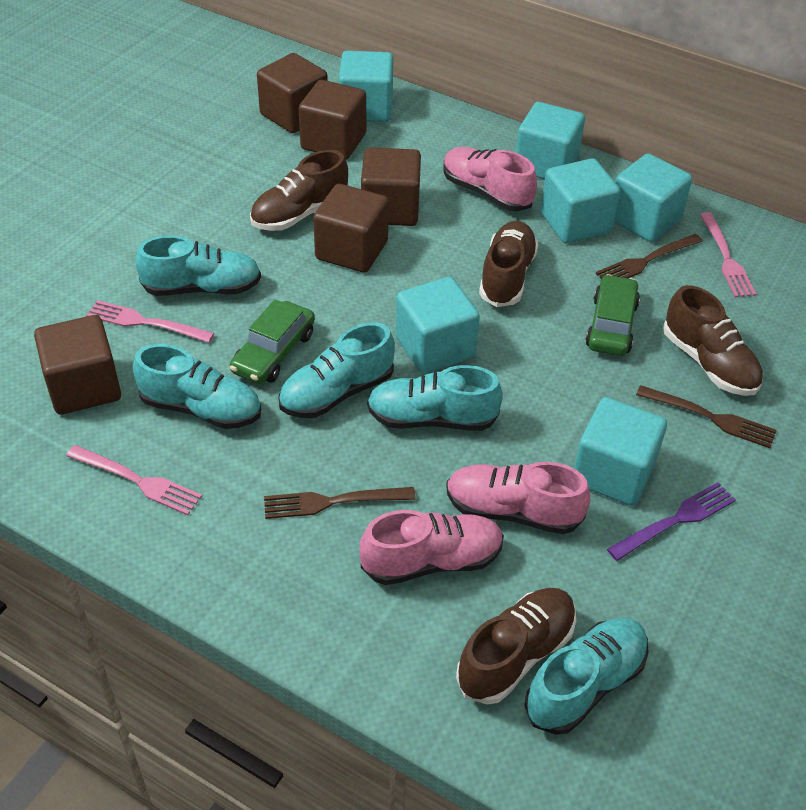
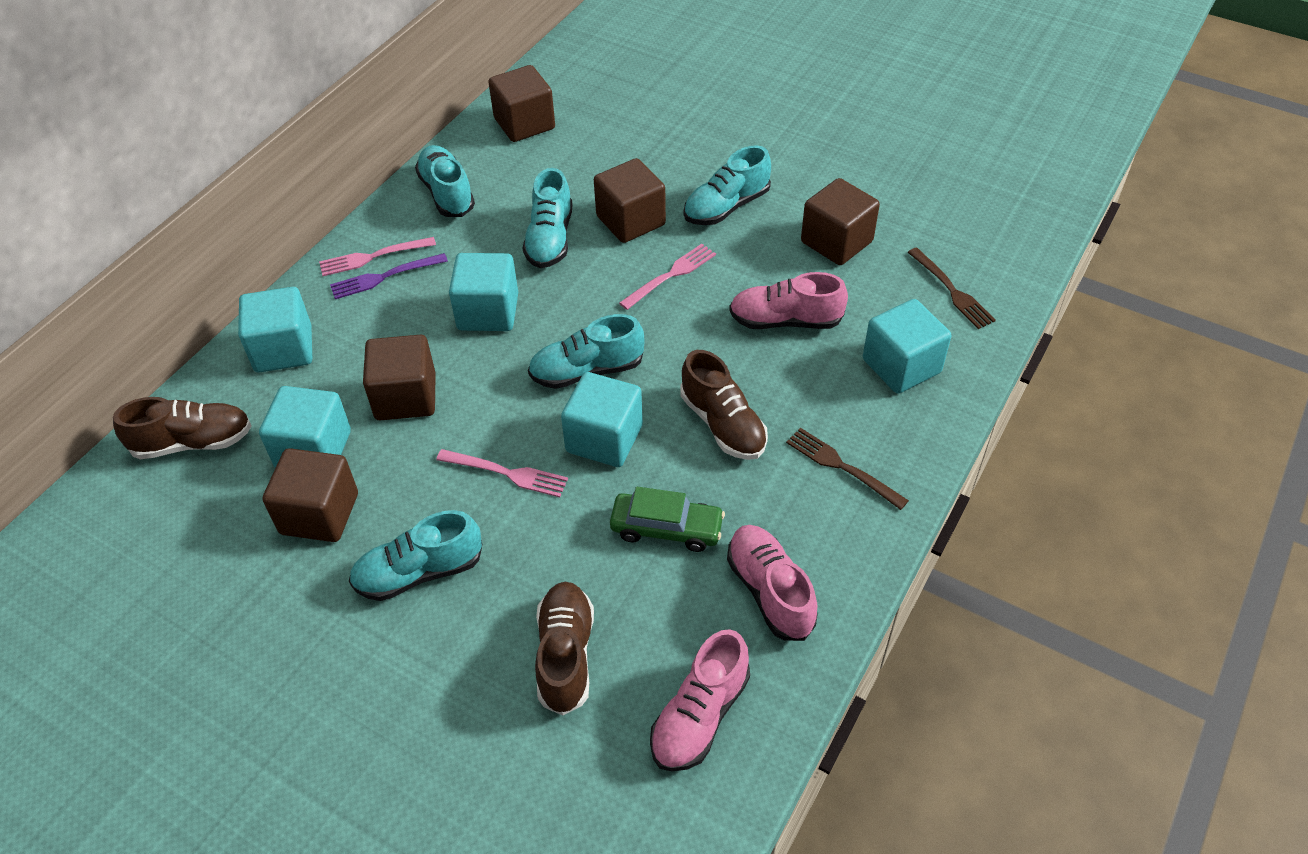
brown fork: [264,487,416,519] [596,234,703,279] [636,385,777,448] = 3 -> [786,428,909,510] [907,247,996,329] = 2
brown shoe: [250,150,348,231] [456,588,576,705] [479,221,538,307] [663,285,763,396] = 4 -> [113,397,252,459] [535,582,594,715] [680,350,768,460] = 3
green car: [230,299,315,384] [585,274,640,356] = 2 -> [610,487,725,552] = 1
turquoise cube: [339,51,393,122] [396,277,480,374] [516,102,585,179] [540,158,620,243] [574,397,667,506] [614,154,692,242] = 6 -> [238,287,312,373] [259,386,351,468] [449,253,518,331] [561,372,643,467] [863,299,951,393] = 5

